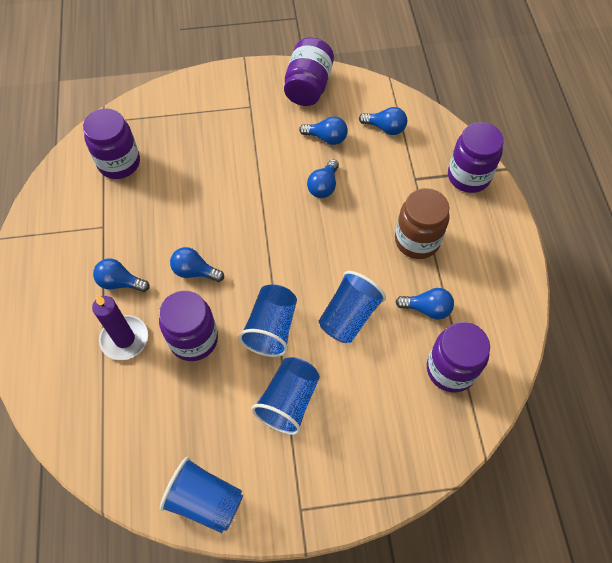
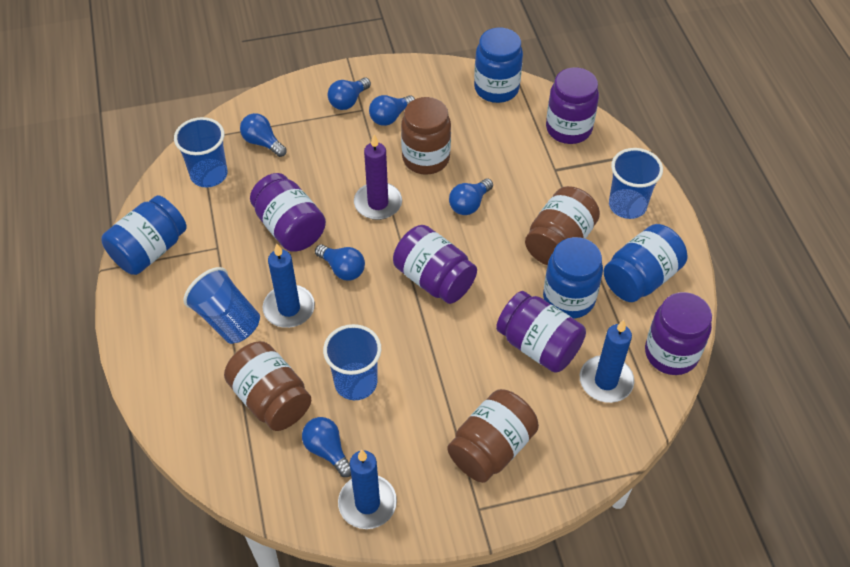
blue candle: none = 0 -> [263,244,315,328] [338,450,397,529] [580,320,634,403] = 3
blue jar: none = 0 -> [101,195,187,275] [474,28,523,103] [543,237,603,319] [604,224,687,302] = 4
brown jar: [395,188,450,259] = 1 -> [224,341,311,431] [401,97,451,175] [447,389,539,483] [525,186,600,265] = 4

